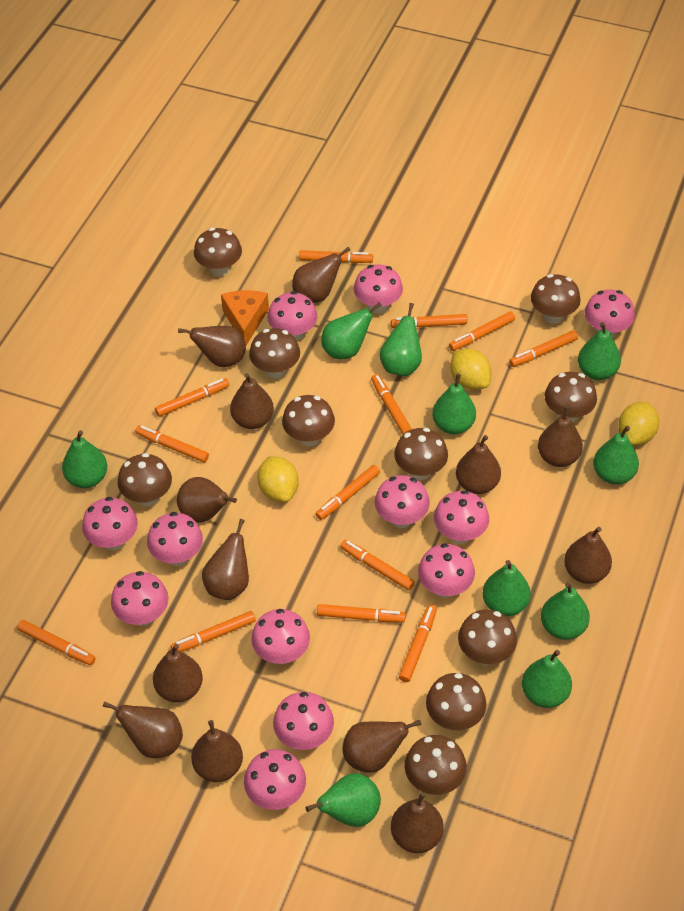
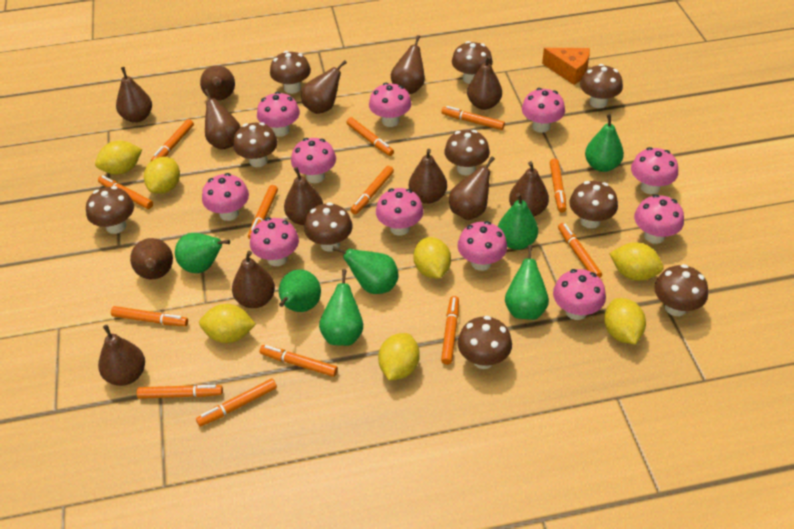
green pear: [62,430,107,488] [306,773,381,827] [321,302,382,360] [380,303,422,376] [432,374,476,434] [482,560,531,616] [522,650,572,708] [541,582,590,640] [578,322,621,380] [593,426,639,485] = 10 -> [175,233,230,273] [279,269,321,312] [319,269,363,346] [332,246,398,294] [498,193,538,250] [505,245,549,320] [585,114,624,172] = 7
pink mushroom: [82,497,138,551] [111,571,169,626] [147,512,203,566] [244,749,306,810] [251,609,310,664] [267,291,317,341] [273,692,334,750] [354,264,403,314] [375,475,430,528] [418,543,475,598] [434,490,489,544] [584,289,635,338] = 12 -> [202,173,249,221] [250,217,299,266] [257,92,300,137] [291,138,336,183] [369,83,412,127] [376,188,424,236] [457,221,507,271] [522,88,565,133] [553,269,606,320] [631,147,678,194] [634,194,684,244] = 11
yellow lemon: [257,456,299,502] [450,349,492,390] [618,402,659,445] = 3 -> [95,141,142,175] [144,157,180,194] [199,304,256,343] [378,333,420,381] [413,237,451,278] [604,298,646,344] [609,242,664,281] = 7

